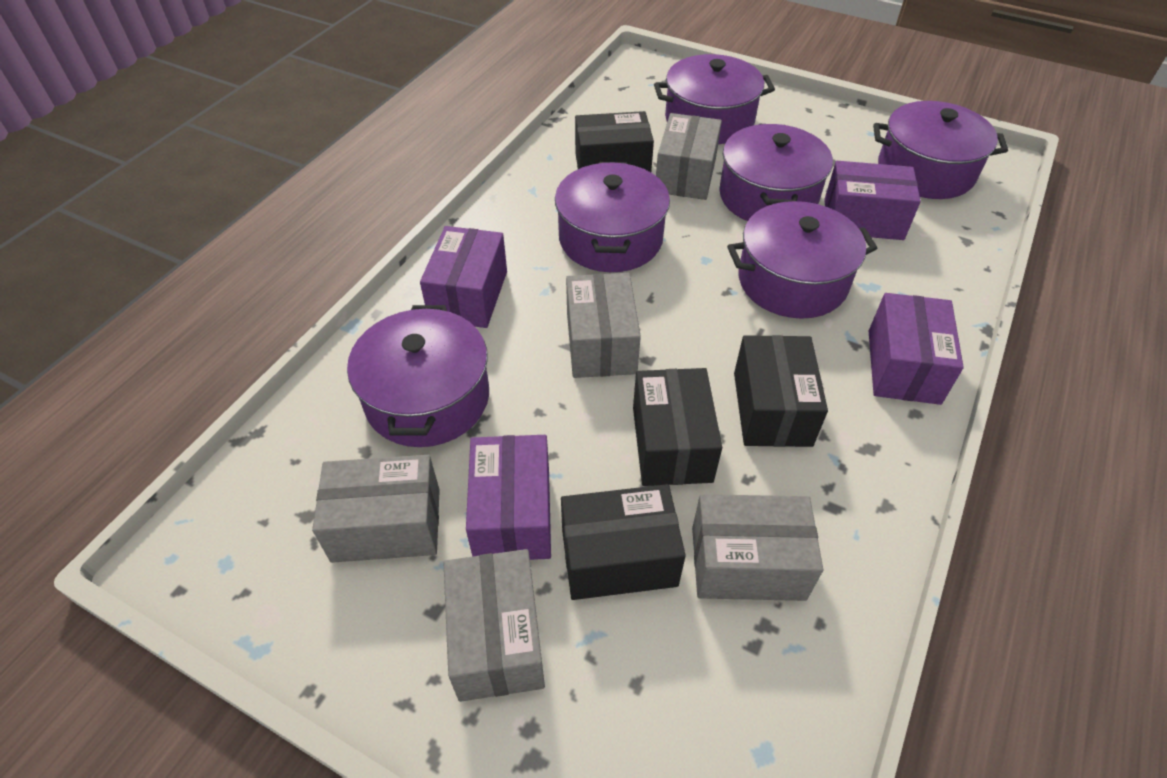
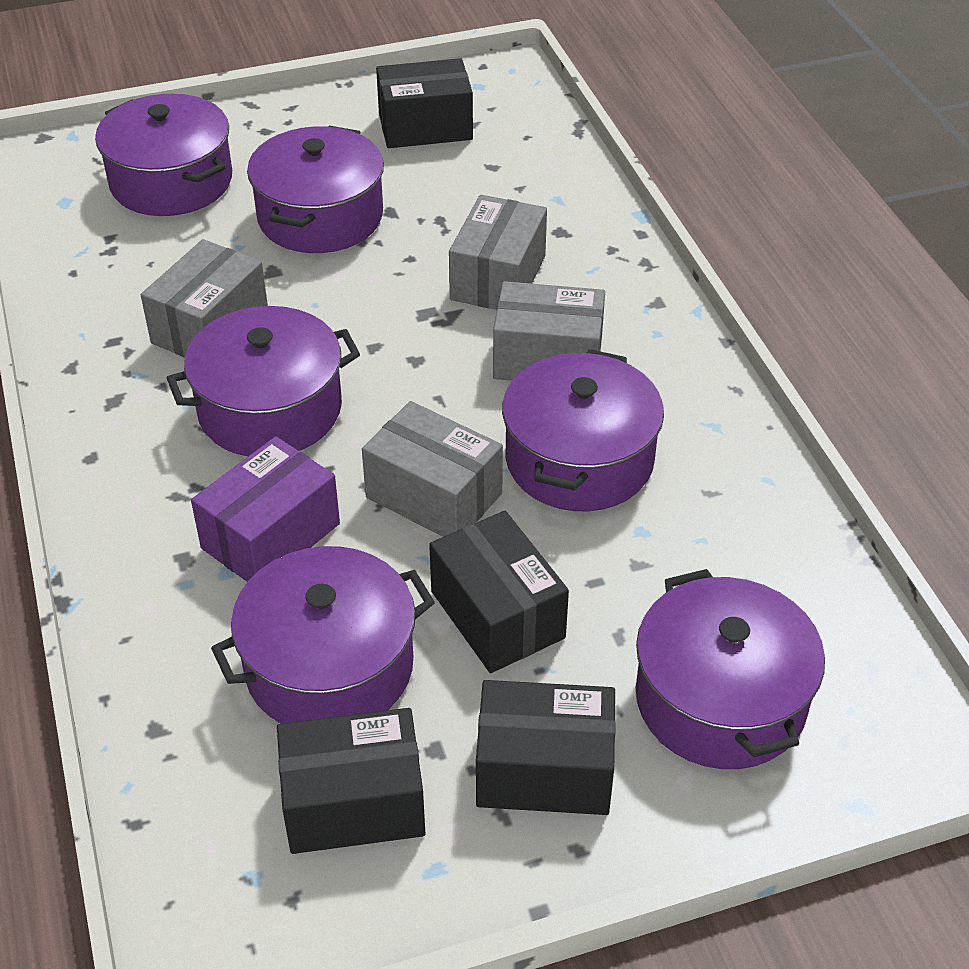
grey box: [312,455,440,563] [444,549,545,702] [566,273,641,378] [656,113,722,200] [692,494,823,601] = 5 -> [141,239,268,357] [362,401,503,537] [449,195,547,310] [493,281,605,381] = 4
purple box: [420,226,507,328] [466,435,551,560] [824,161,921,240] [869,293,964,405] = 4 -> [191,436,340,582] = 1

